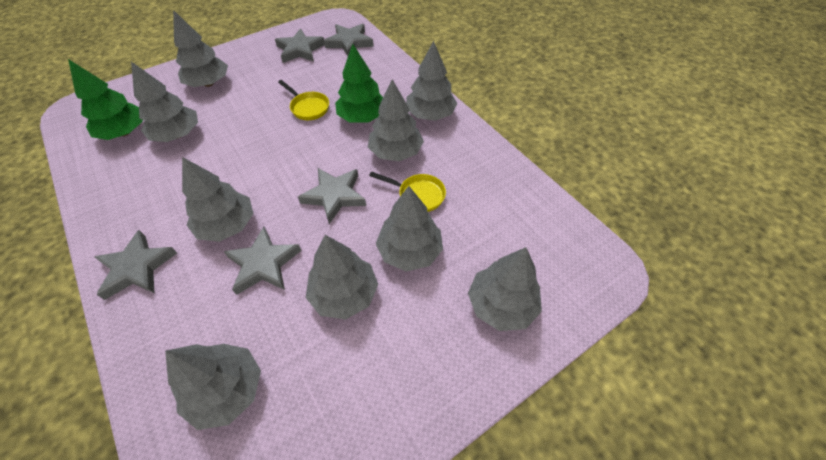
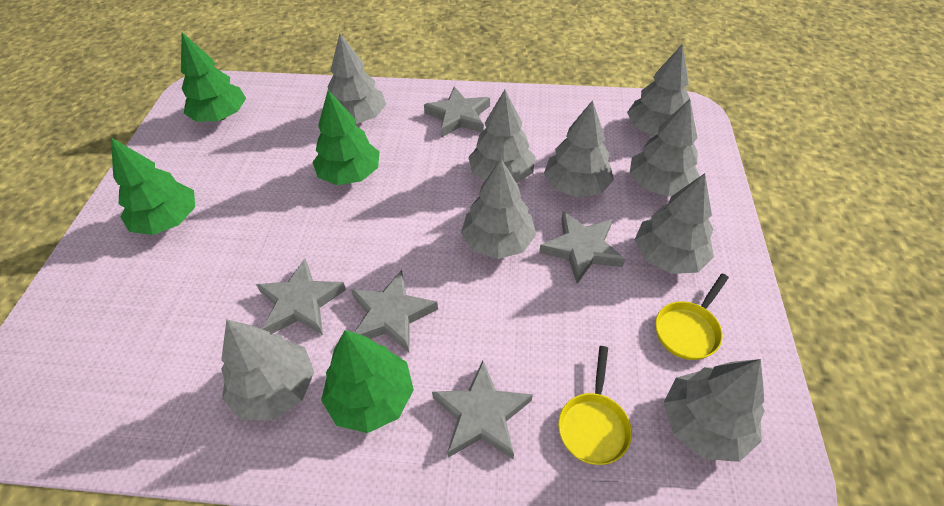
green tree: [68,59,143,140] [335,44,383,123] = 2 -> [111,137,195,235] [181,32,246,122] [312,90,379,185] [321,330,414,433] = 4

